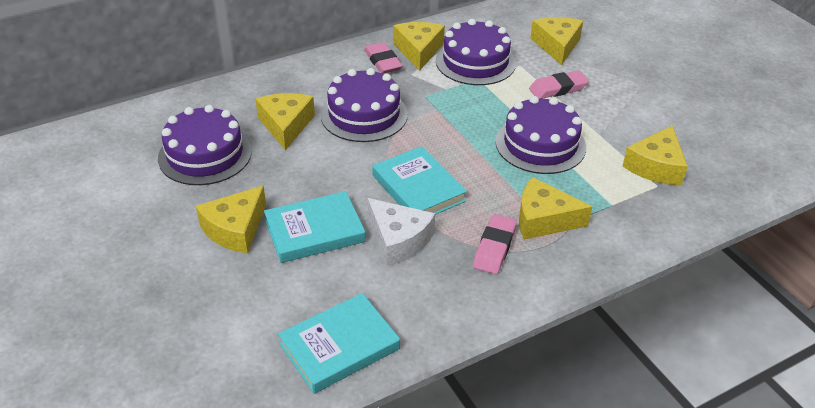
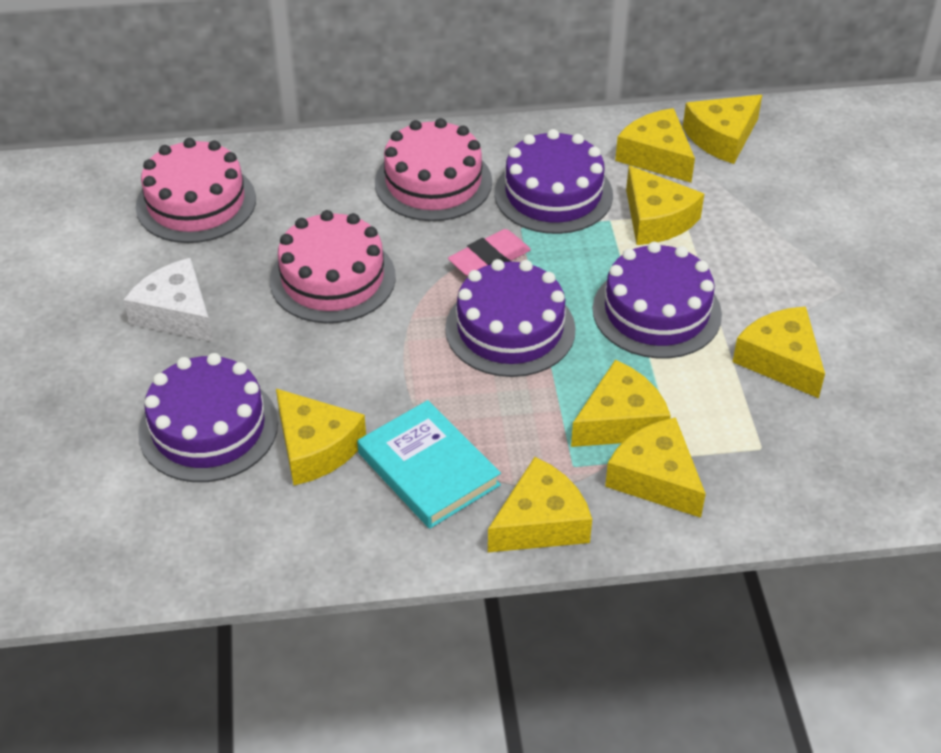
pink cake: none = 0 -> [136,138,256,243] [270,210,396,323] [375,118,492,221] = 3
pink eraser: [364,42,403,74] [473,214,517,274] [529,70,589,99] = 3 -> [448,229,531,276] = 1
turquoise book: [264,191,366,263] [278,293,400,394] [372,146,467,215] = 3 -> [357,400,501,529] = 1
yellow cheese: [196,185,266,254] [256,93,315,150] [393,22,445,71] [519,177,592,240] [530,17,583,65] [623,125,688,186] = 6 -> [276,389,366,485] [488,457,592,552] [571,360,671,447] [605,417,706,518] [615,108,695,183] [626,166,704,245] [683,95,762,164] [733,306,825,398] = 8

